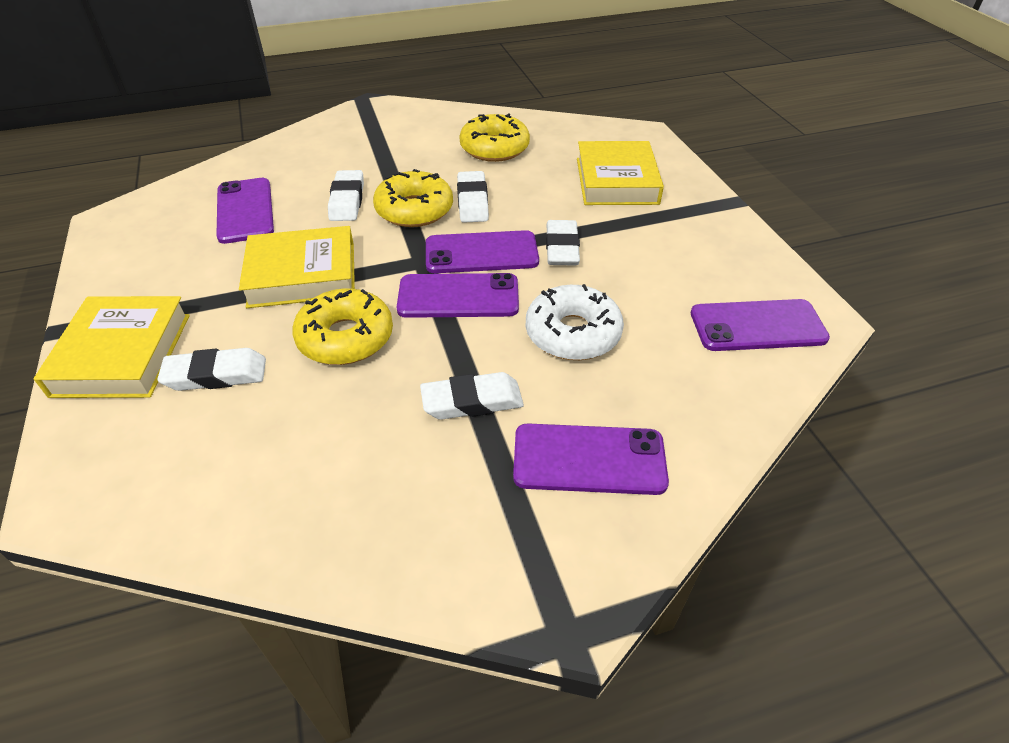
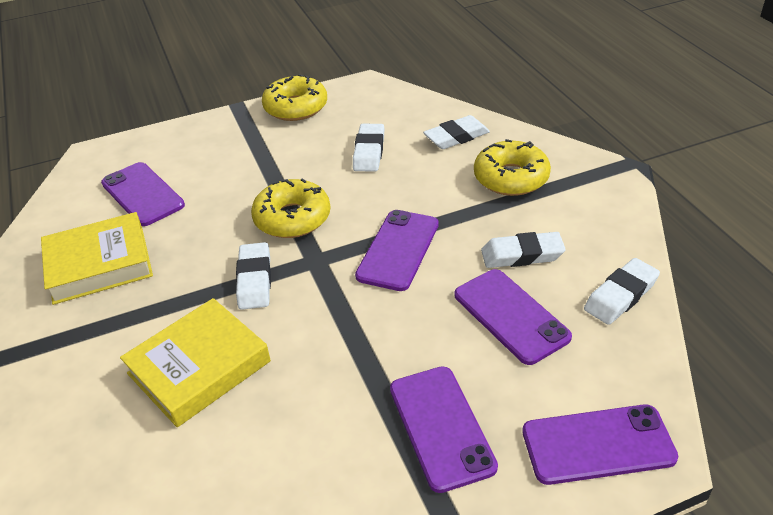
white donut: [526,284,624,360] = 1 -> none = 0
yellow book: [34,296,190,398] [239,226,355,308] [577,141,664,205] = 3 -> [41,212,153,305] [120,298,271,427] = 2

